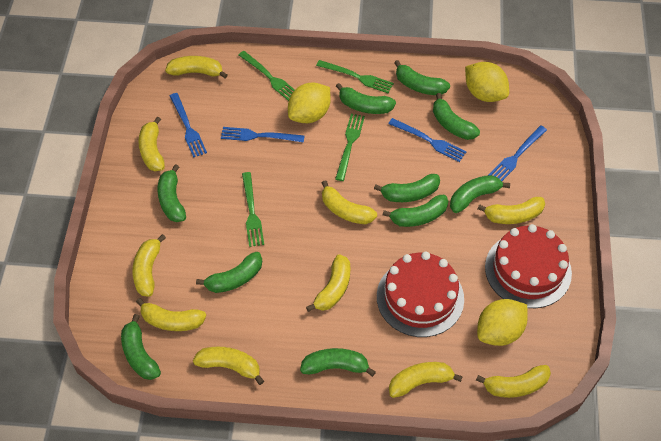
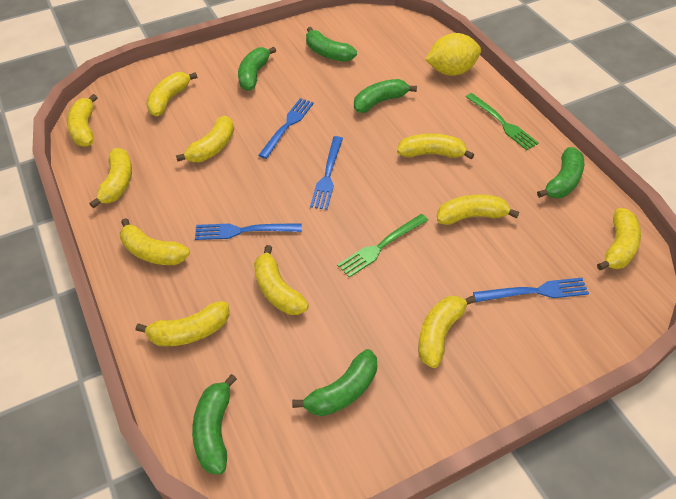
green banana: [121,314,161,380] [158,164,186,222] [196,252,262,293] [300,348,376,377] [336,83,396,114] [374,174,440,202] [383,195,448,227] [394,60,450,95] [433,93,480,140] [450,175,510,213] = 10 -> [192,374,237,474] [238,47,276,91] [292,349,377,416] [306,27,357,62] [354,79,417,113] [537,147,584,198] = 6
green fork: [239,51,295,101] [242,172,264,247] [316,60,394,94] [335,114,365,181] = 4 -> [337,214,428,278] [466,93,539,150] = 2
red cake: [377,252,464,337] [485,224,572,308] = 2 -> none = 0
yellow banana: [132,234,166,297] [136,298,206,331] [138,117,165,171] [165,56,228,78] [193,347,264,385] [306,254,350,312] [322,180,377,224] [389,362,463,398] [476,365,551,398] [478,197,545,224] = 10 -> [67,94,98,147] [89,148,132,208] [120,218,190,265] [136,301,229,346] [146,72,197,117] [176,116,234,162] [254,245,309,315] [397,134,474,159] [418,296,476,368] [437,194,519,225] [597,208,641,270] = 11
yellow lemon: [288,83,330,123] [465,62,509,102] [477,299,528,346] = 3 -> [425,33,481,76] = 1

